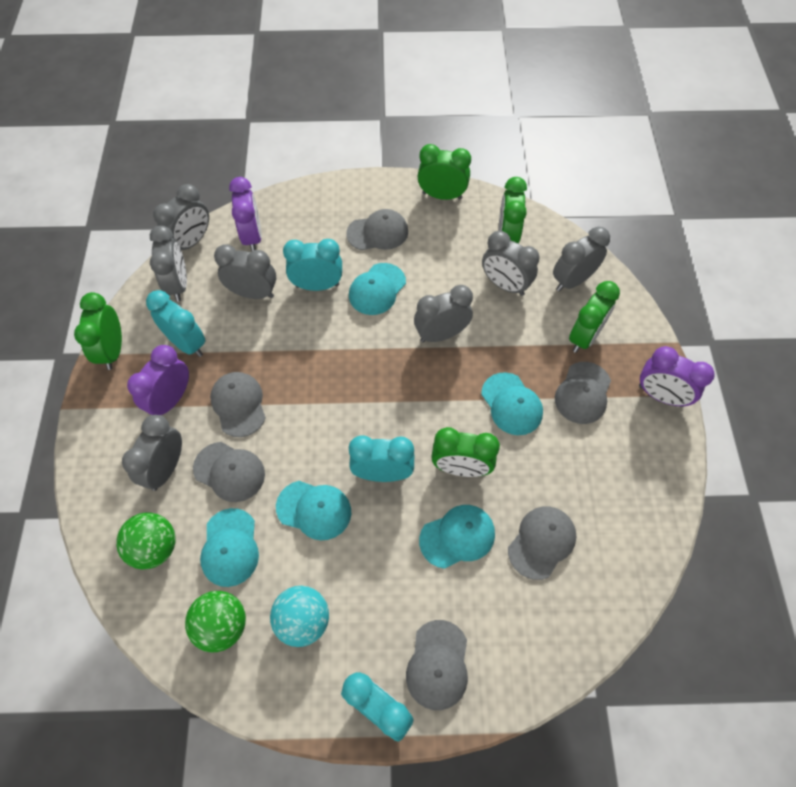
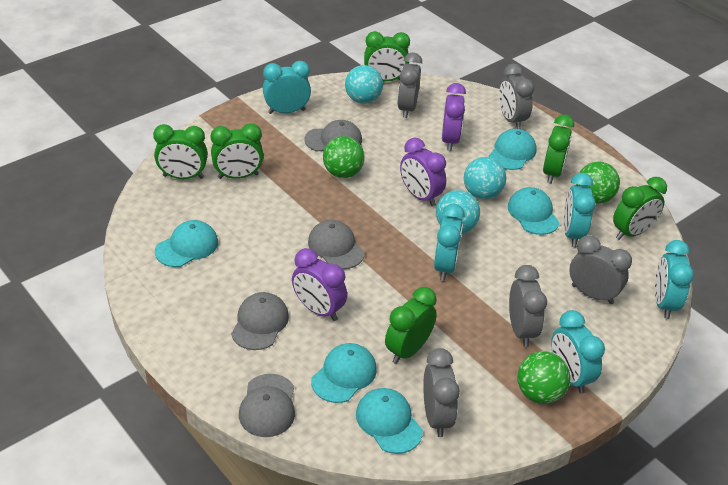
green ball: [116,513,176,569] [185,591,246,652] = 2 -> [323,136,365,178] [517,351,570,404] [577,161,620,204] = 3
green clock: [74,292,122,370] [418,144,471,200] [431,427,500,477] [498,177,527,243] [569,281,620,353] = 5 -> [153,124,208,179] [211,123,264,179] [364,31,410,81] [385,287,437,364] [543,115,574,184] [613,177,667,240] = 6
grey cap: [193,442,265,502] [210,372,266,437] [346,209,408,250] [406,620,468,710] [508,506,577,580] [555,362,611,424] = 6 -> [231,292,289,350] [239,374,295,437] [304,120,362,151] [308,220,365,269] = 4
grey clock: [122,415,182,491] [150,225,187,302] [153,184,209,250] [214,244,276,299] [414,285,473,343] [482,231,540,296] [553,227,610,291] = 7 -> [397,52,422,118] [423,348,460,437] [499,64,534,129] [509,265,547,347] [569,235,632,304] = 5
turquoise ball: [270,586,329,647] = 1 -> [345,65,383,104] [436,190,480,234] [464,157,506,199] = 3
turquoise clock: [146,290,205,357] [283,239,342,291] [341,672,414,742] [349,435,414,482] = 4 -> [263,61,311,114] [434,204,465,281] [551,310,605,394] [563,173,596,247] [655,240,694,319] = 5

